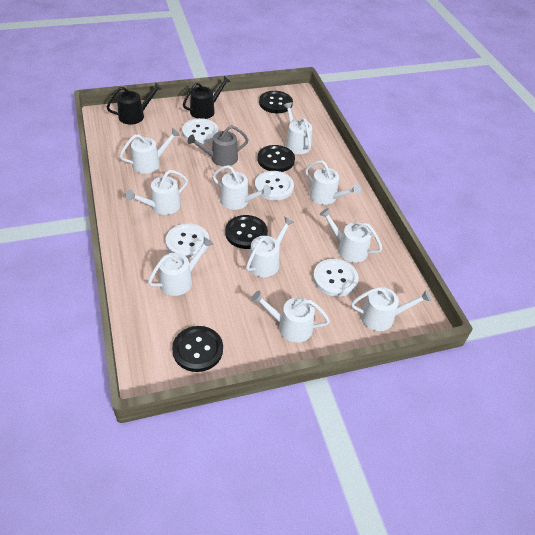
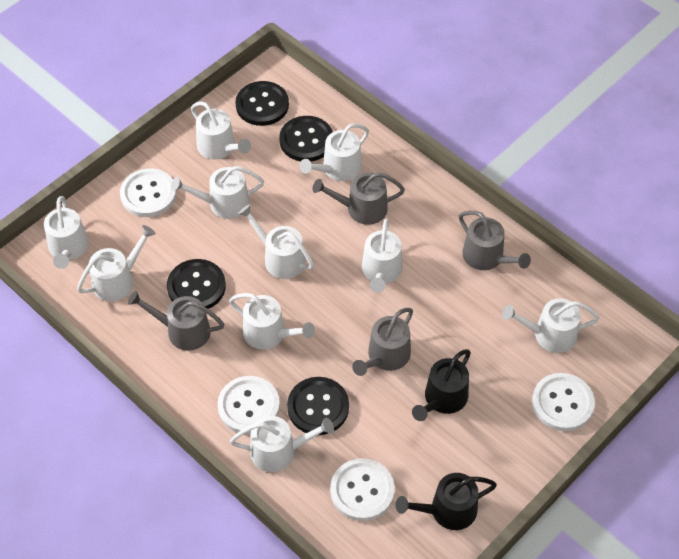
grey watering can: [187,125,248,166] = 1 -> [128,291,224,351] [312,172,405,225] [352,308,413,376] [459,211,531,270] = 4

